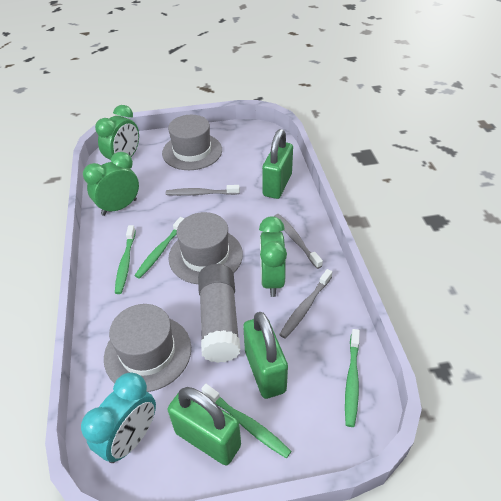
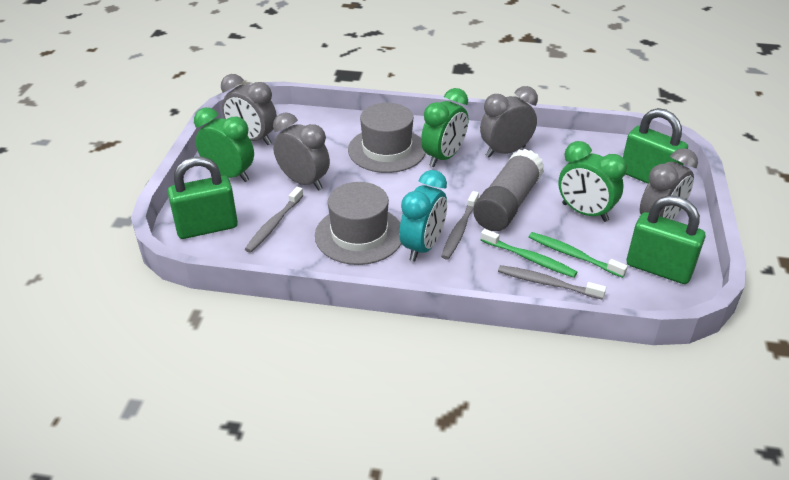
green toothbrush: [115,225,136,294] [134,217,185,278] [201,384,291,458] [345,329,360,427] = 4 -> [481,229,577,278] [529,232,628,278] = 2
grey clock: none = 0 -> [221,74,277,145] [273,113,330,190] [480,86,538,158] [640,148,698,220] = 4
grey hat: [104,304,191,392] [162,115,222,170] [168,212,243,284] = 3 -> [315,182,401,265] [348,103,426,173] = 2

